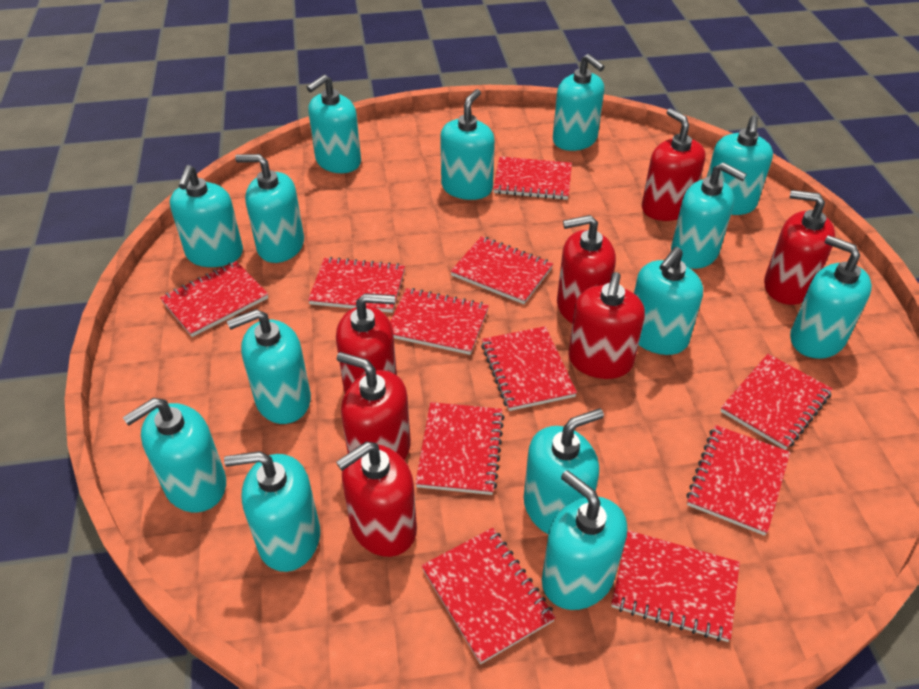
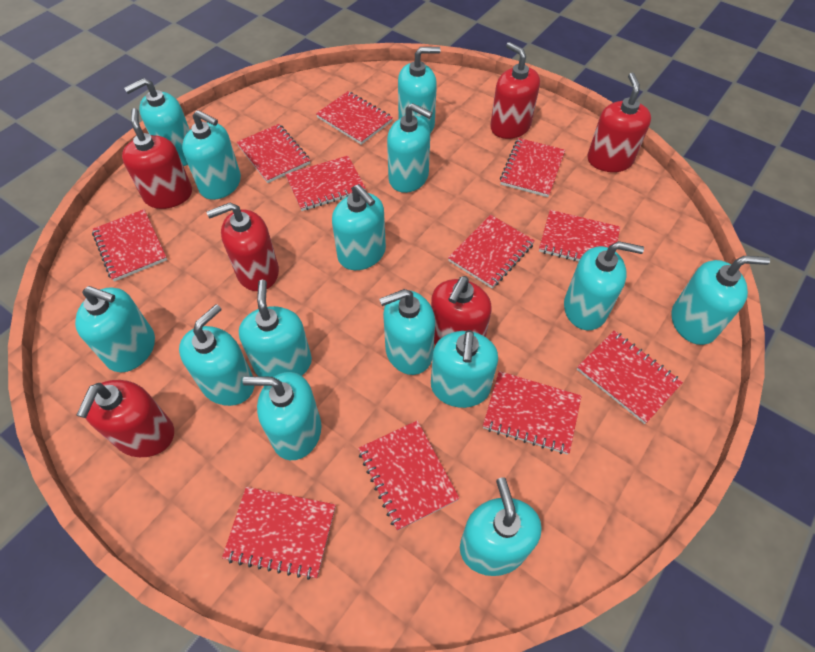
red soap dispenser: [336,293,397,393] [336,441,417,557] [337,352,411,460] [557,215,616,323] [568,272,645,379] [642,108,705,221] [764,190,835,305] = 7 -> [77,380,174,457] [122,108,192,209] [206,203,279,291] [431,276,492,345] [490,42,540,139] [587,73,651,172] = 6

